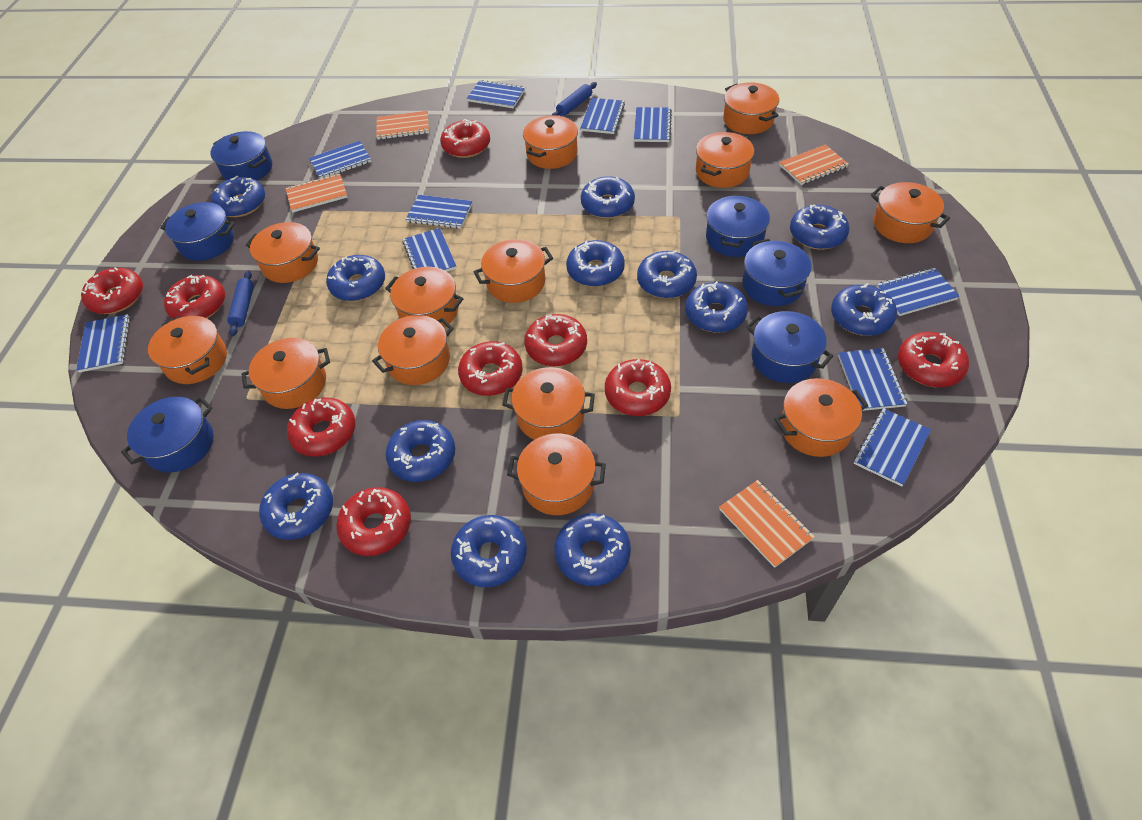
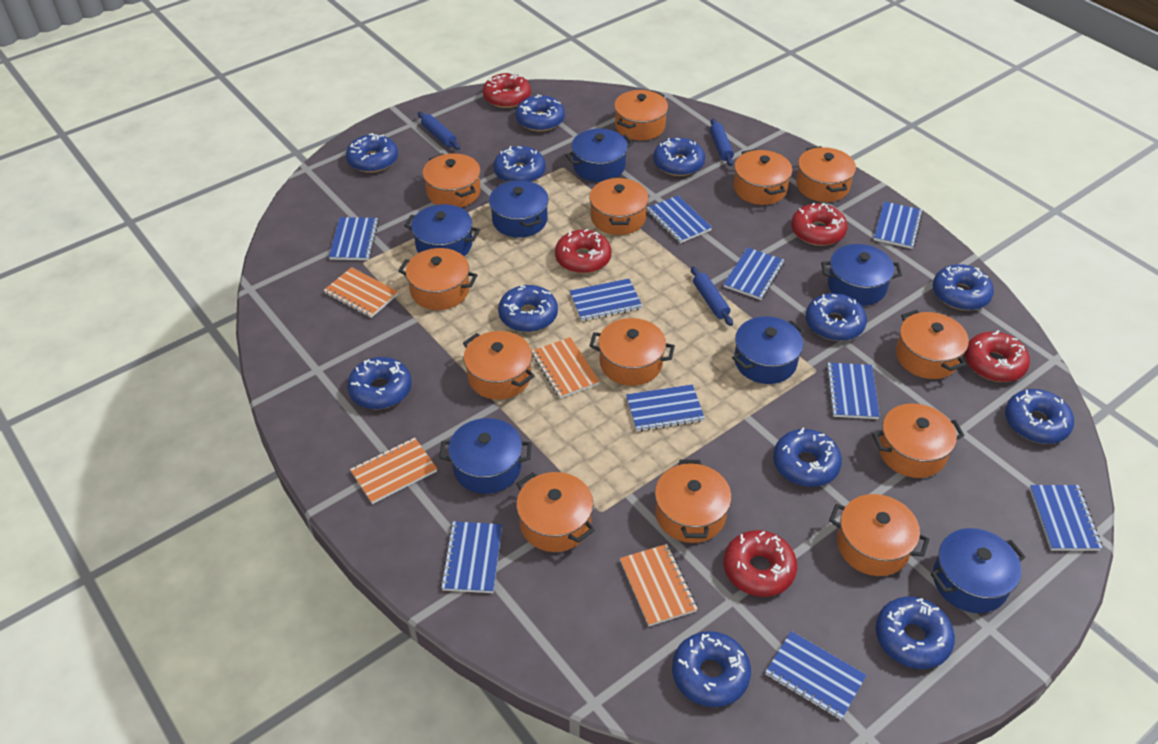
blue pot: [121,397,213,472] [160,202,235,261] [210,131,272,180] [706,194,770,257] [742,239,812,306] [746,311,833,383] = 6 -> [404,204,480,256] [439,418,532,494] [489,180,549,238] [565,129,633,182] [732,316,804,384] [821,244,902,306] [931,528,1025,613] = 7
blue rolling pin: [227,270,254,336] [551,82,597,116] = 2 -> [418,112,460,150] [691,267,733,326] [710,119,734,166] = 3
red donut: [81,267,143,314] [164,275,225,319] [287,397,356,457] [336,487,411,556] [440,119,490,158] [458,341,523,396] [524,314,587,366] [605,359,671,416] [898,332,969,387] = 9 -> [483,72,531,108] [555,229,612,274] [724,530,797,597] [791,203,847,246] [965,330,1030,382] = 5

